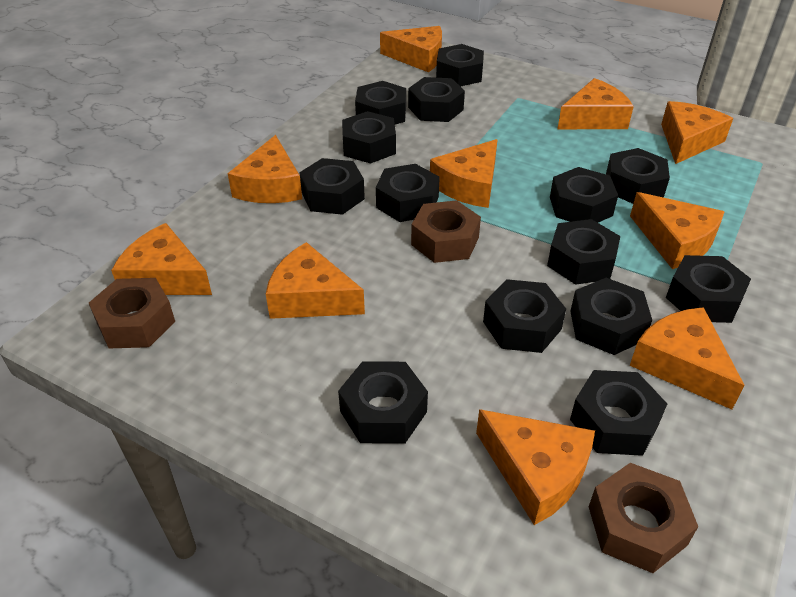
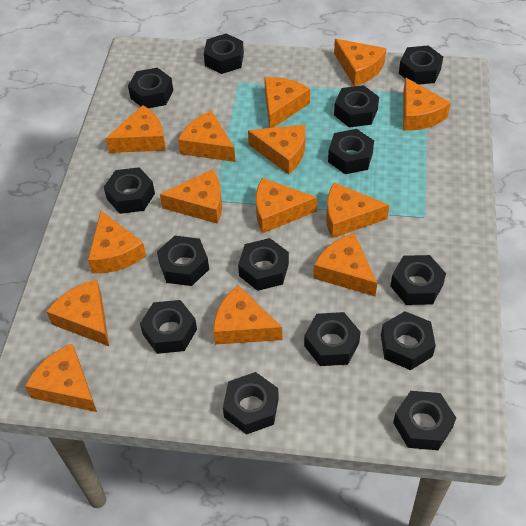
brown nut: [89,278,175,348] [411,200,481,263] [589,463,698,573] = 3 -> none = 0
orange cheese: [111,223,212,295] [228,135,302,203] [266,242,365,319] [380,26,442,72] [430,139,498,208] [476,409,595,525] [558,78,634,129] [630,192,724,269] [630,307,745,409] [661,101,733,164] = 10 -> [25,344,97,412] [46,279,109,346] [88,211,146,273] [105,105,165,153] [160,169,222,224] [178,111,235,162] [213,285,282,345] [248,125,306,175] [256,178,317,233] [264,77,310,128] [313,233,377,296] [326,182,389,238] [334,39,386,86] [403,77,451,131] = 14

